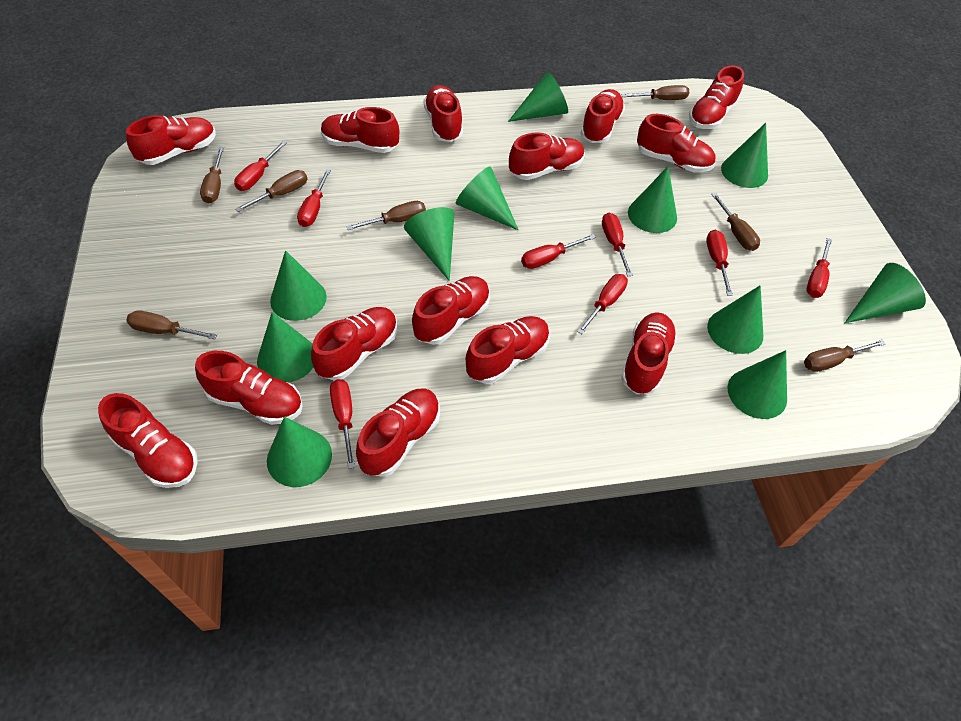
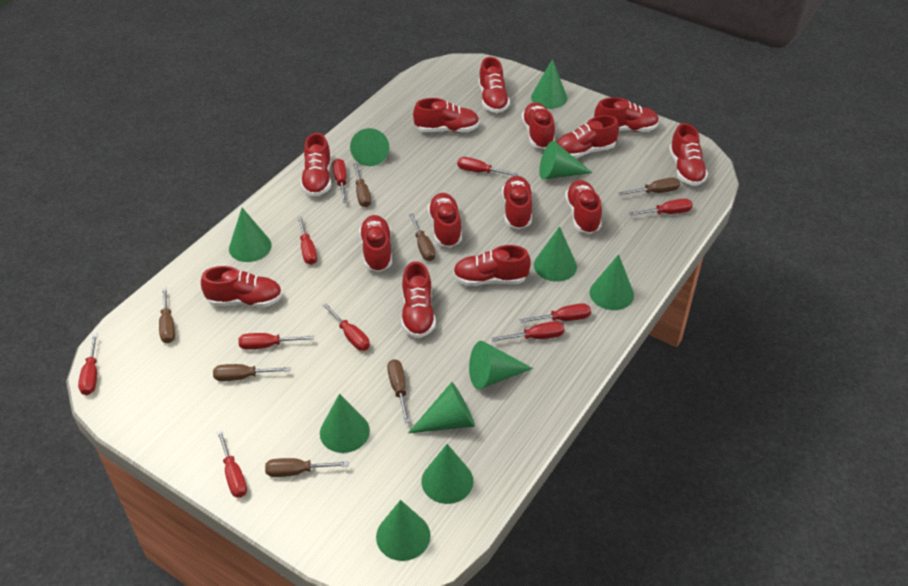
red screwdriver: [234,141,287,191] [297,169,331,227] [330,379,355,469] [521,234,596,269] [577,274,628,334] [602,213,633,276] [706,229,733,296] [806,238,832,298] = 8 -> [78,334,98,395] [217,430,247,498] [239,333,314,350] [298,216,317,265] [323,303,370,351] [332,159,347,203] [457,157,518,176] [492,321,565,341] [520,303,591,323] [629,199,693,216] = 10

